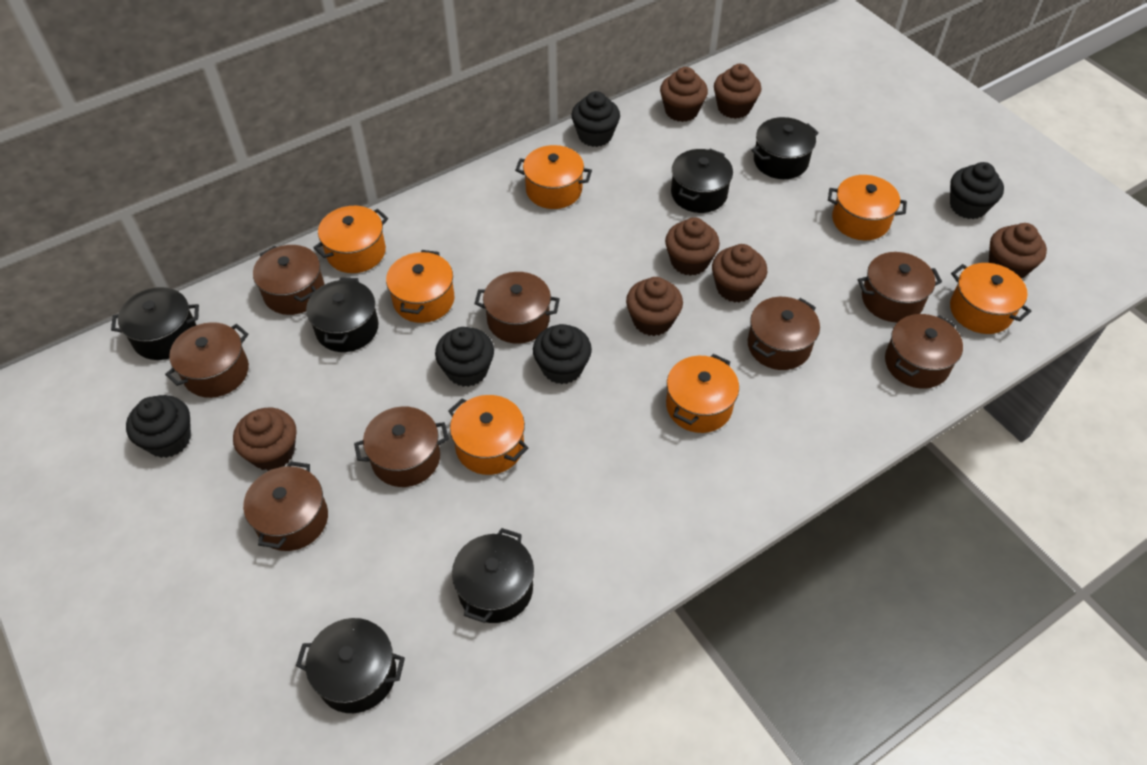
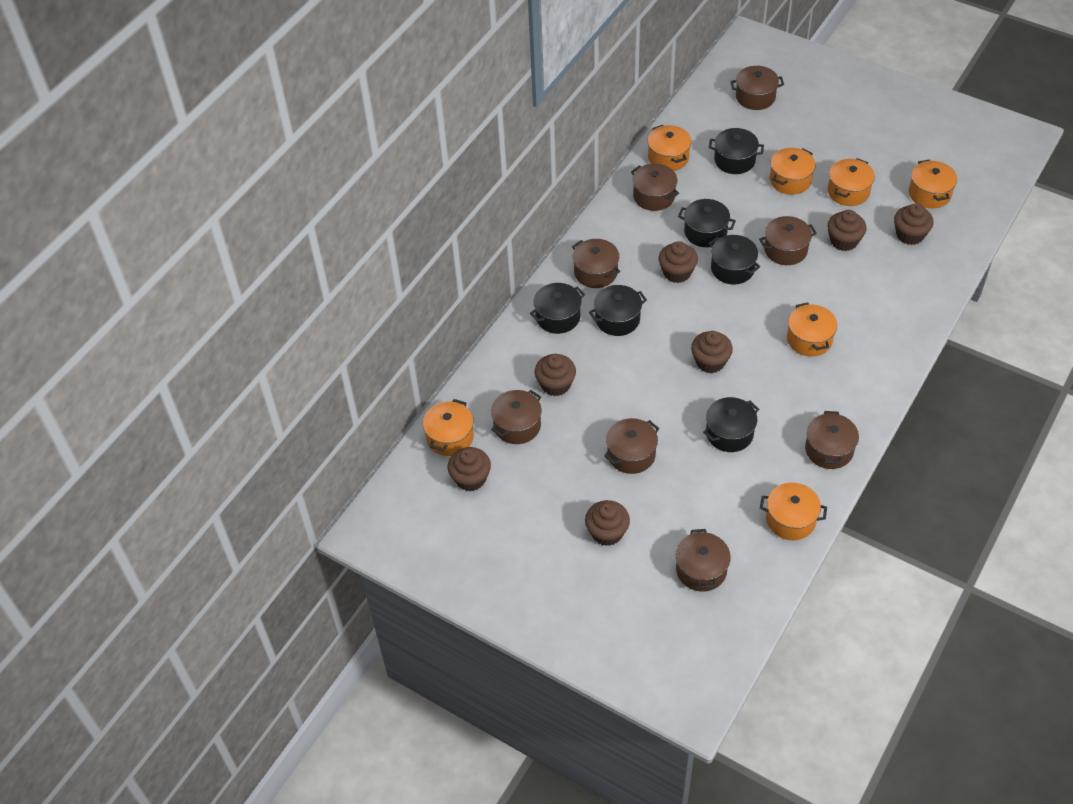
black cupcake: [126,395,191,458] [435,327,494,387] [533,324,592,384] [571,91,620,147] [950,162,1004,219] = 5 -> none = 0

